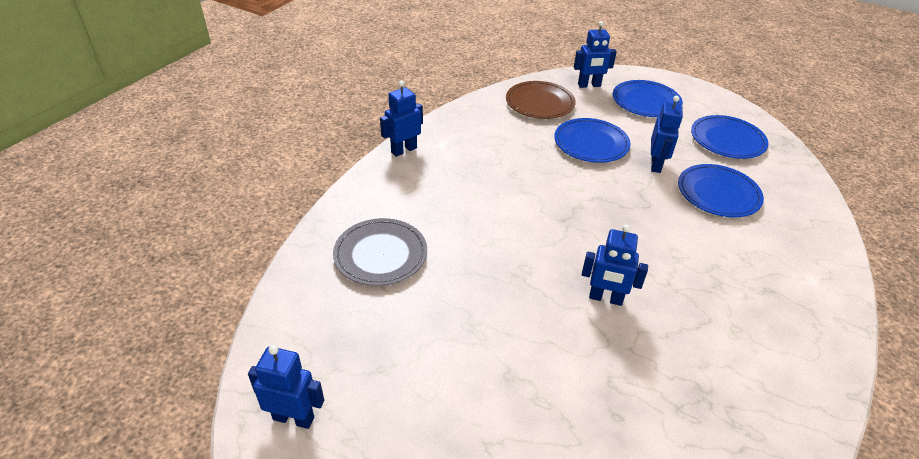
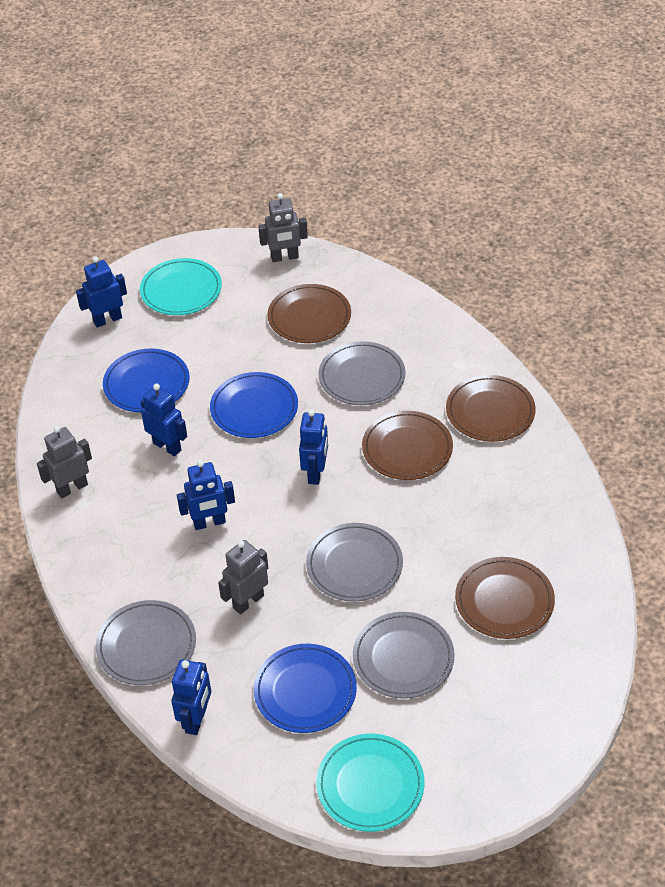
blue plate: [554,118,631,163] [613,80,683,117] [678,164,764,217] [691,115,768,159] = 4 -> [103,349,190,413] [210,372,298,438] [254,644,357,733] = 3
brown plate: [506,81,576,119] = 1 -> [268,284,351,343] [362,411,453,480] [446,375,536,442] [455,557,555,639] = 4
grey plate: [333,218,427,286] = 1 -> [96,600,196,685] [306,523,403,602] [318,341,406,405] [353,612,455,699] = 4
grey robot: none = 0 -> [37,426,92,498] [218,540,268,614] [258,193,308,262] = 3
turquoise plate: none = 0 -> [140,258,222,315] [316,734,425,832] = 2

